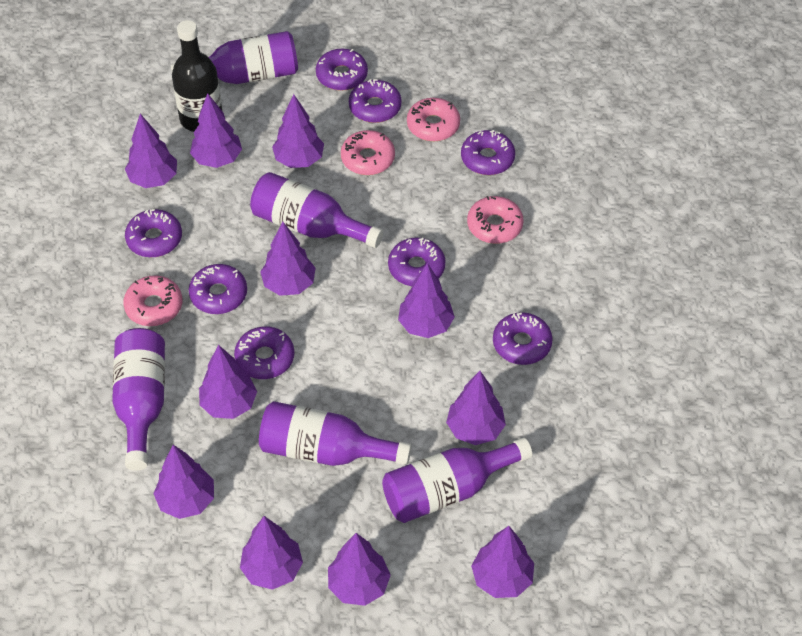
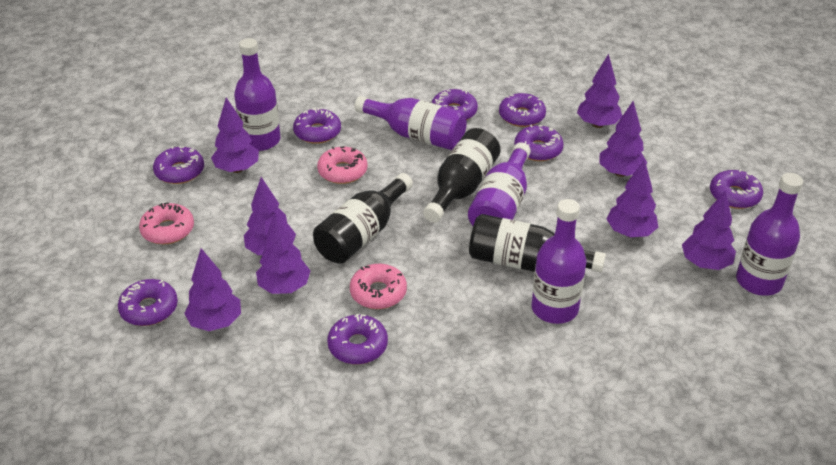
black bottle: [172,20,223,132] = 1 -> [313,173,413,264] [423,128,500,223] [469,214,606,273] = 3
pink donut: [123,275,182,326] [341,130,395,175] [407,98,460,141] [467,196,524,244] = 4 -> [139,202,194,244] [317,146,367,184] [350,264,407,309] = 3
purple tree: [125,114,177,188] [153,445,214,519] [190,93,242,168] [199,345,257,419] [240,516,303,590] [260,222,316,296] [272,94,324,168] [328,533,391,606] [398,263,455,338] [446,371,506,445] [471,526,534,598] = 11 -> [184,248,241,331] [211,97,259,173] [244,177,296,255] [256,213,311,294] [577,54,622,128] [599,101,647,177] [607,159,658,237] [682,190,736,270] = 8

